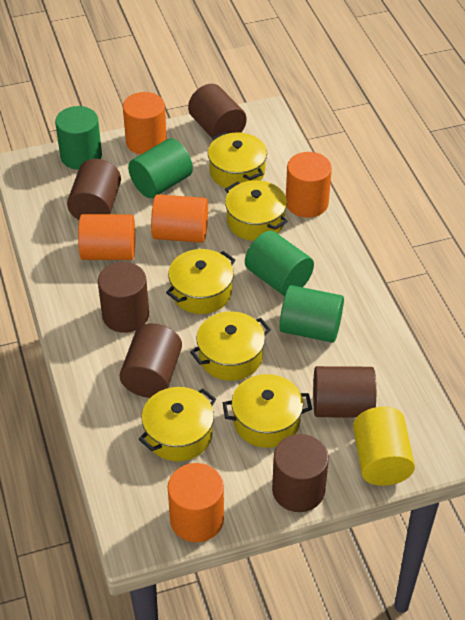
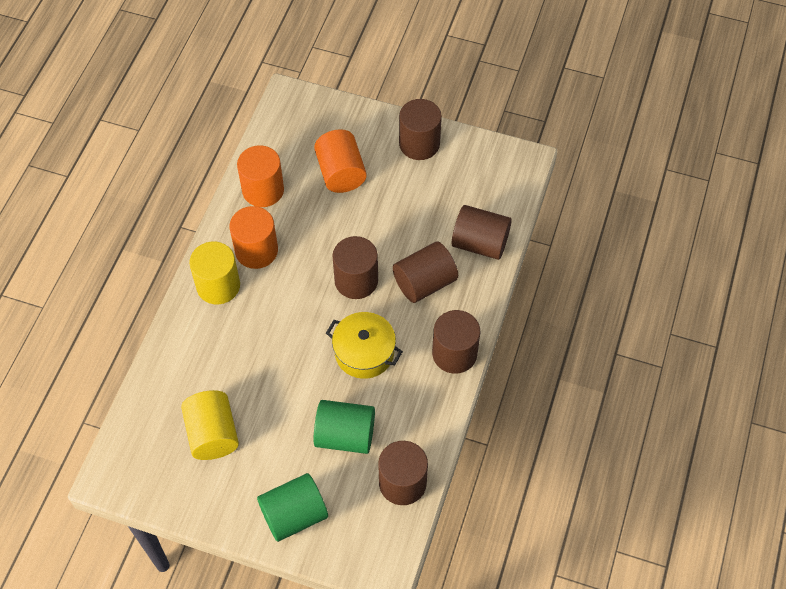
green cylinder: [55,106,102,170] [128,138,193,198] [245,231,314,296] [280,285,344,343] = 4 -> [257,473,328,542] [313,400,375,454] = 2
orange cylinder: [78,214,135,260] [123,92,167,155] [151,194,208,243] [168,463,224,542] [286,152,332,218] = 5 -> [230,206,278,269] [237,145,284,207] [314,129,367,193] = 3
yellow cylinder: [353,407,415,486] = 1 -> [181,390,239,460] [189,242,240,304] = 2
yellow pot: [139,387,216,461] [166,249,235,314] [190,311,271,381] [208,132,267,188] [223,374,312,448] [225,180,288,241] = 6 -> [326,312,403,379] = 1

